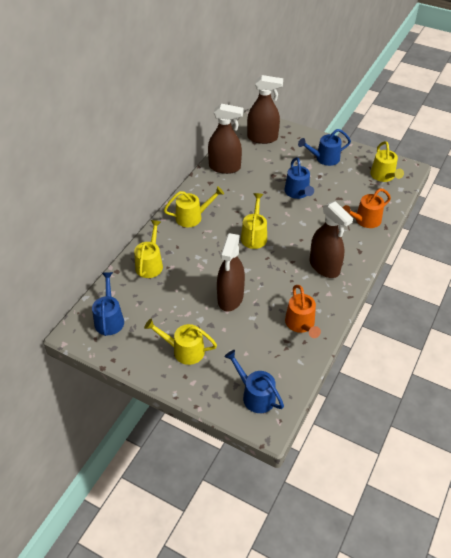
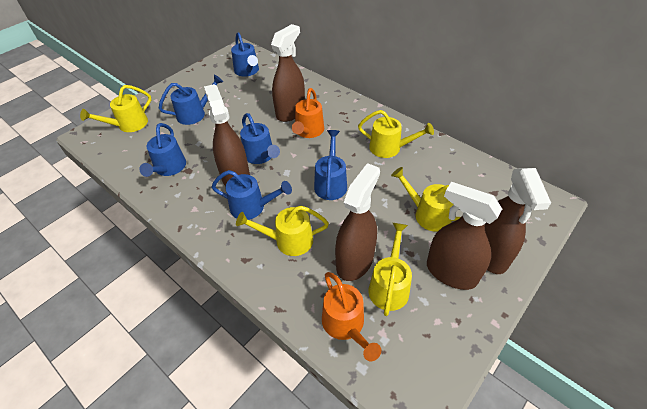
blue watering can: [92,272,124,336] [224,350,284,413] [285,157,314,199] [298,129,351,166] = 4 -> [139,123,186,177] [159,75,223,125] [211,170,292,220] [231,32,259,77] [240,113,280,164] [314,130,347,200] = 6
brown spray bottle: [208,104,244,174] [217,233,245,312] [247,75,283,144] [310,201,353,278] = 4 -> [204,84,250,186] [271,24,305,122] [335,163,380,281] [427,182,502,290] [485,168,551,274] = 5

